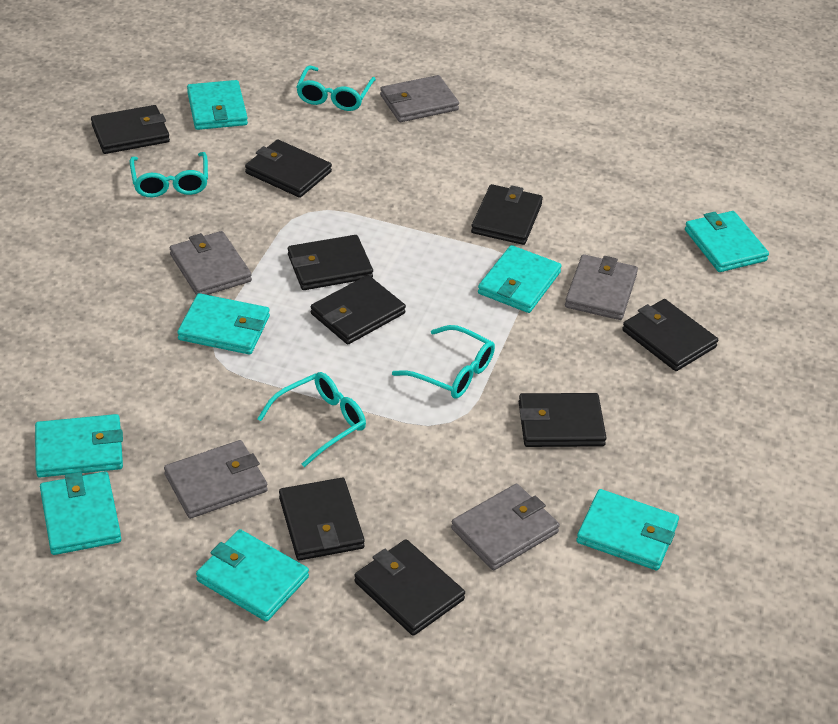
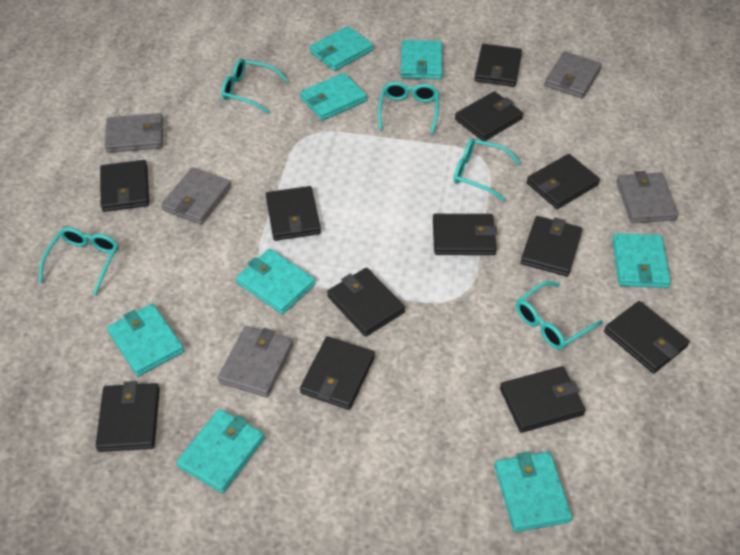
black wallet: [91,105,170,154] [245,139,332,198] [279,478,365,561] [288,235,373,290] [311,275,406,344] [354,539,465,636] [471,184,543,245] [519,393,606,447] [622,299,718,371] = 9 -> [96,381,160,452] [100,160,149,212] [266,186,321,241] [300,336,375,410] [327,268,405,337] [433,214,497,255] [455,91,523,141] [474,44,522,87] [500,366,586,433] [521,216,583,276] [526,154,600,209] [604,301,690,373] = 12
turquoise glasses: [130,152,208,197] [257,372,366,467] [296,66,376,111] [392,325,495,399] = 4 -> [39,227,119,296] [221,59,288,113] [378,82,439,134] [454,138,521,201] [516,281,603,350] = 5

